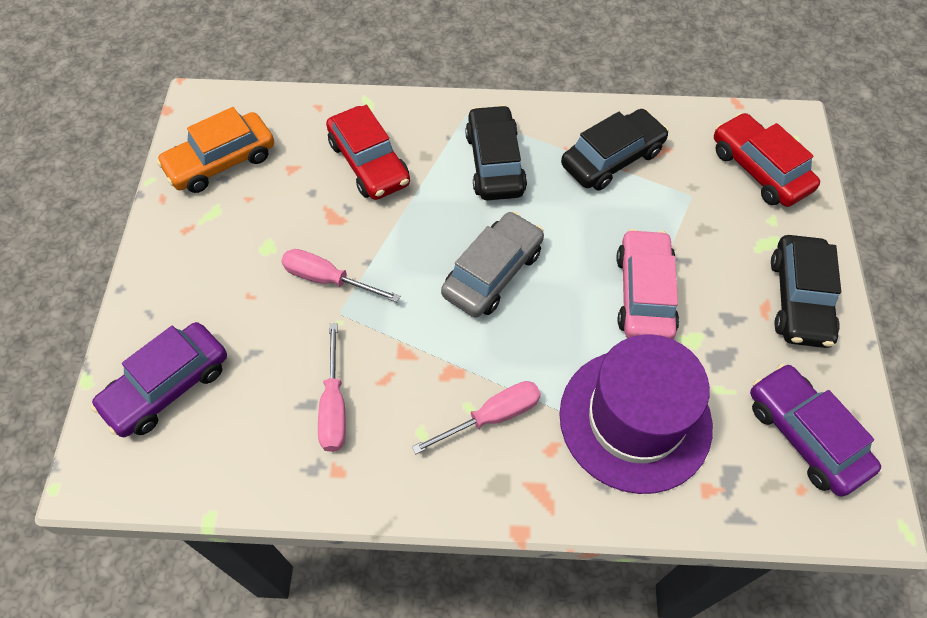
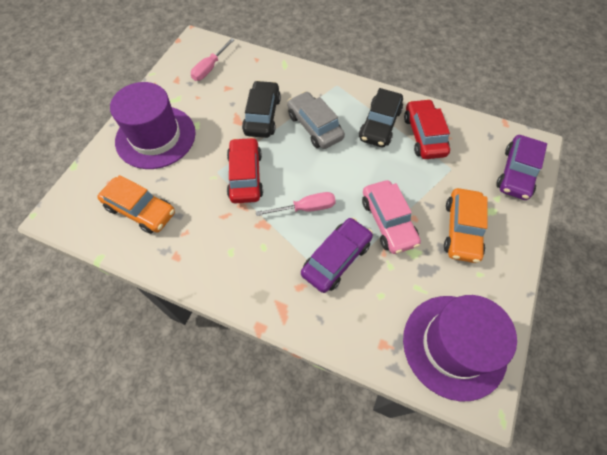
black car: [465,105,527,201] [561,109,669,191] [771,235,841,348] = 3 -> [242,80,281,138] [359,88,403,147] = 2
orange car: [156,107,274,193] = 1 -> [97,175,175,234] [444,188,488,263] = 2
pink screwdriver: [281,249,400,302] [318,323,346,452] [412,381,541,454] = 3 -> [191,38,235,81] [256,192,336,216] = 2
purple hat: [559,334,713,494] = 1 -> [110,82,196,169] [403,295,517,401] = 2

